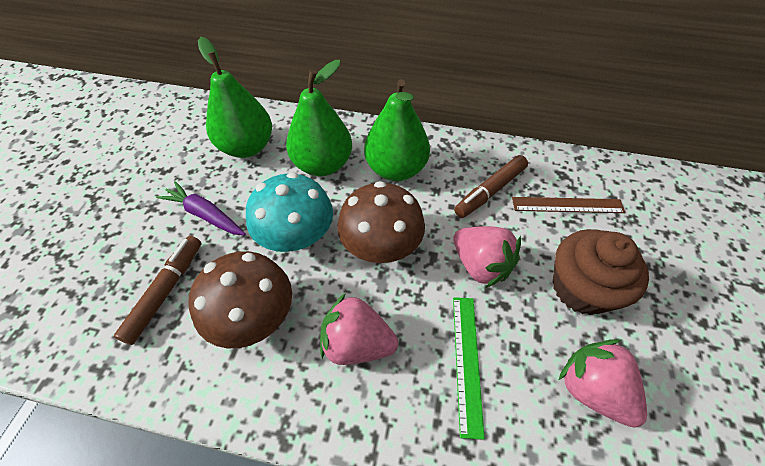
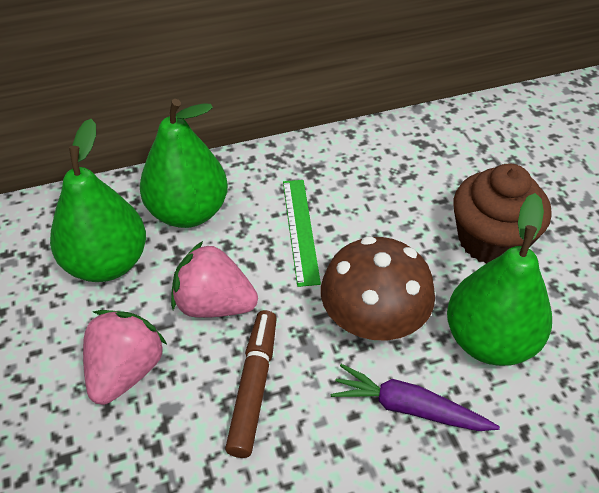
brown marker: [114,236,202,345] [454,155,528,218] = 2 -> [225,310,277,458] = 1
brown mushroom: [189,251,292,348] [337,181,425,263] = 2 -> [321,236,435,340] = 1
brown ruler: [512,197,626,213] = 1 -> none = 0
pink strawberry: [320,293,399,365] [453,226,521,288] [559,339,647,428] = 3 -> [83,310,167,405] [171,241,258,318] = 2
turquoise mushroom: [246,172,333,252] = 1 -> none = 0

